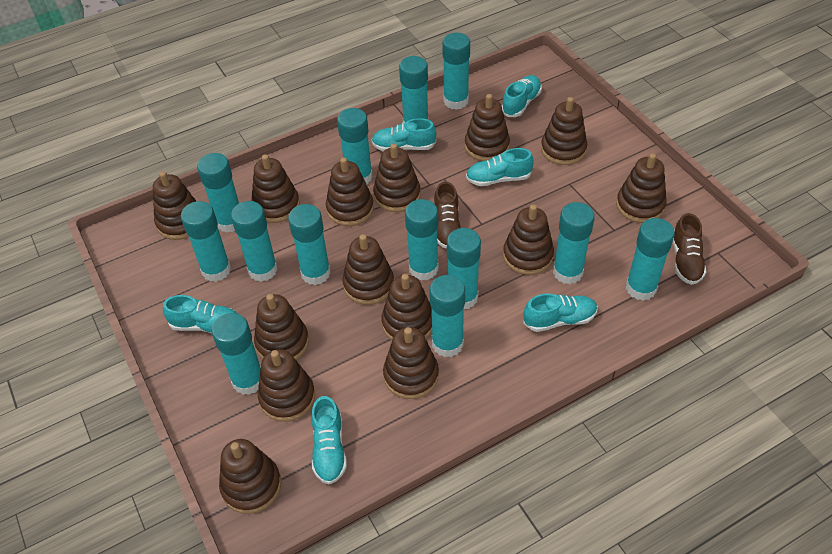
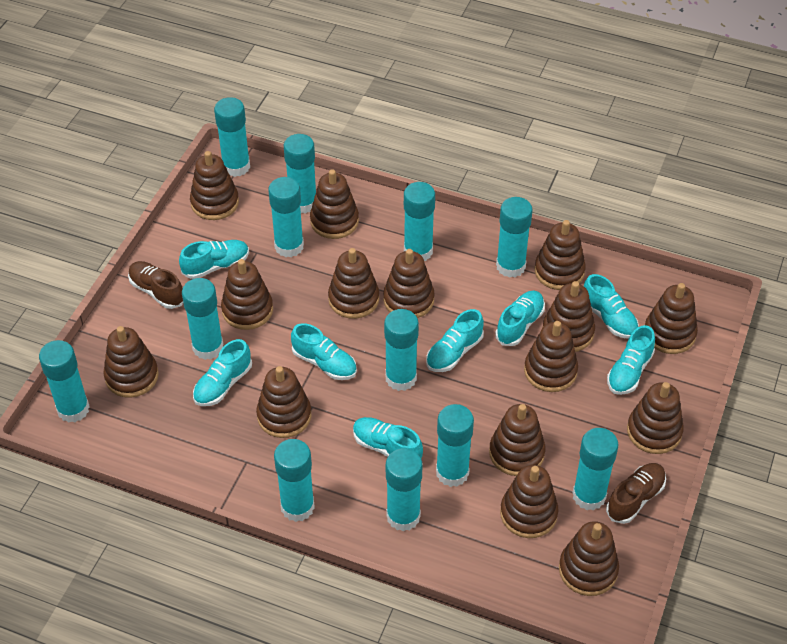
brown stacking toy: [153,171,196,240] [219,439,281,514] [251,154,300,223] [254,294,309,360] [258,349,315,422] [326,157,374,226] [343,234,394,305] [373,143,420,212] [381,274,432,340] [383,327,439,399] [465,94,510,161] [503,204,554,275] [541,97,587,165] [616,153,667,223] = 14 -> [104,326,159,398] [190,151,239,220] [221,259,273,330] [256,366,311,438] [310,169,359,239] [328,248,379,319] [383,249,435,318] [489,404,546,476] [500,465,558,538] [524,321,578,392] [535,220,586,290] [542,281,595,352] [559,521,619,596] [627,382,684,454] [645,283,698,354] = 15
turquoise glue stick: [181,201,231,282] [197,153,239,232] [212,313,261,395] [231,201,278,282] [288,204,331,285] [337,108,373,184] [399,56,429,123] [405,199,439,281] [429,275,465,357] [442,33,470,110] [447,228,481,309] [553,202,595,284] [626,218,675,301] = 13 -> [39,340,90,423] [182,278,223,360] [214,97,250,177] [269,177,304,257] [274,439,315,522] [284,134,316,214] [384,309,419,391] [386,448,422,531] [404,182,435,261] [436,404,474,487] [496,197,533,278] [573,428,619,511] = 12
turquoise shoe: [163,295,237,333] [311,396,347,484] [371,118,436,151] [466,148,533,186] [502,75,542,117] [523,293,598,332] = 6 -> [179,240,249,279] [193,339,252,406] [291,323,357,380] [353,417,423,459] [426,309,484,372] [495,291,545,346] [584,274,639,339] [607,325,655,395] = 8

